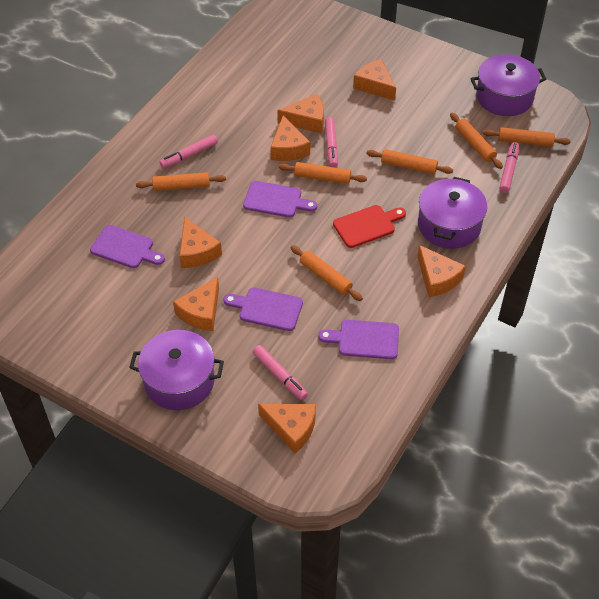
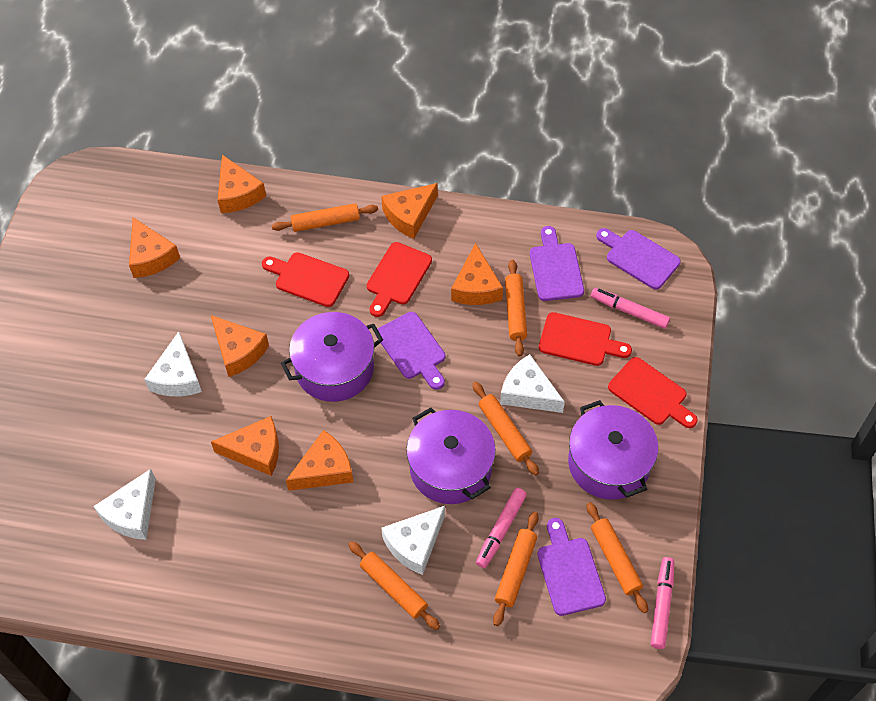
pink marker: [160,134,218,169] [253,345,308,400] [325,117,338,167] [499,142,519,193] = 4 -> [476,488,527,568] [591,288,670,329] [651,557,674,649] = 3
red cutting board: [333,205,406,248] = 1 -> [262,252,349,307] [367,242,432,317] [539,312,632,366] [608,357,698,428] = 4
white cheese: none = 0 -> [93,469,156,540] [144,331,202,396] [381,506,445,575] [500,354,565,413] = 4

